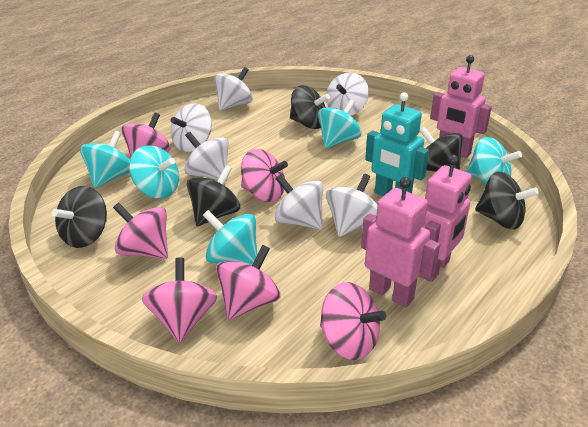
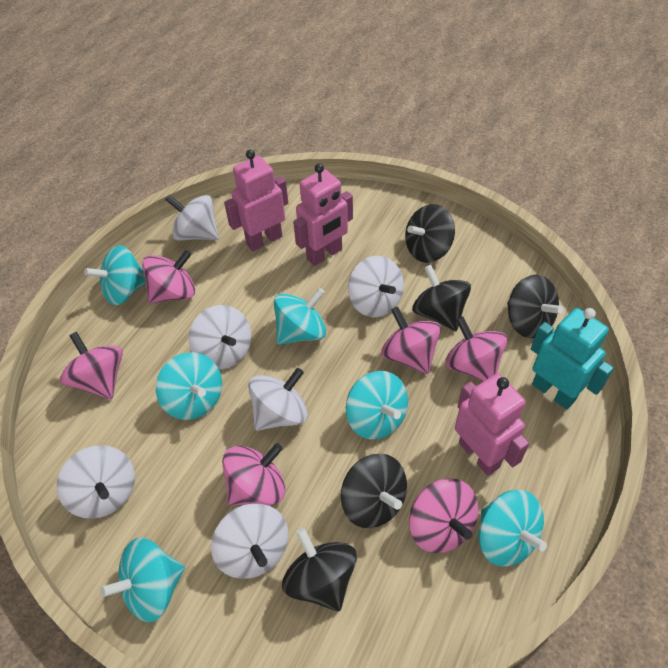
turquoise spinning top: [80,131,130,188] [129,145,179,198] [203,210,257,266] [318,99,361,148] [466,137,522,184] = 5 -> [84,245,146,305] [100,538,185,622] [156,352,222,420] [274,288,326,345] [346,371,408,439] [478,490,547,567] = 6

